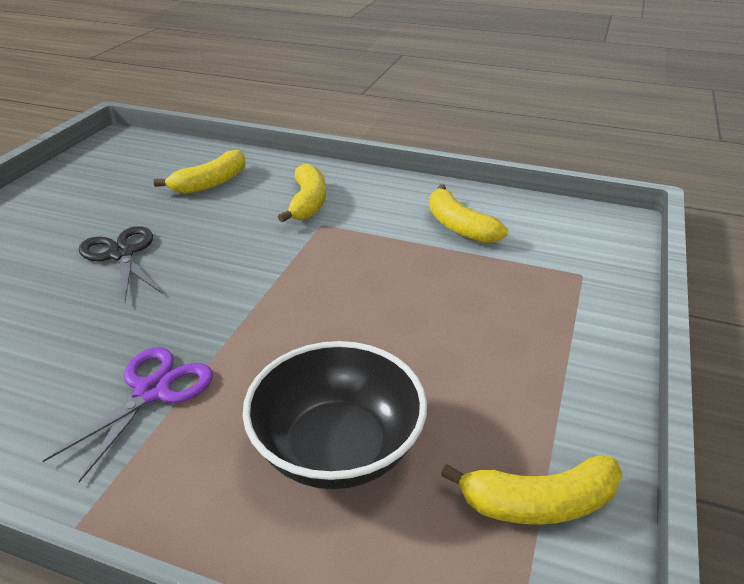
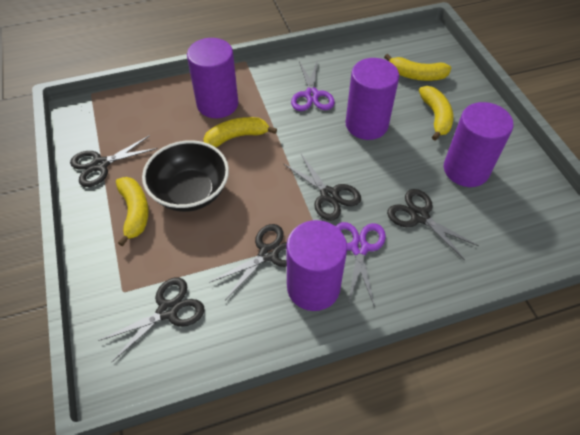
black scissors: [79,226,162,301] = 1 -> [70,135,158,187] [98,277,205,362] [209,224,287,300] [284,154,361,221] [387,189,479,260] = 5
purple cylinder: none = 0 -> [187,38,238,118] [286,220,347,311] [346,58,399,140] [444,102,513,187] = 4
purple scissors: [43,347,213,482] = 1 -> [291,59,335,111] [336,222,386,305] = 2

